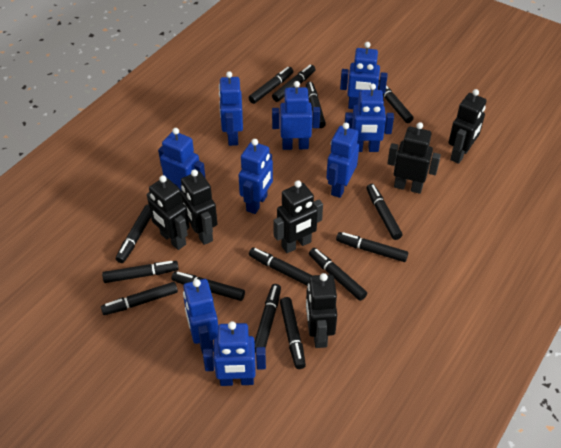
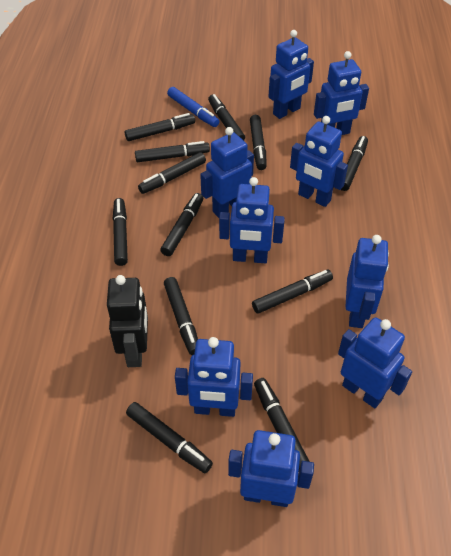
black marker: [101,282,178,315] [102,261,179,283] [116,204,151,263] [172,271,245,301] [249,67,293,104] [249,247,313,286] [255,284,281,352] [272,65,316,102] [280,297,306,369] [306,82,326,128] [309,248,367,301] [336,232,408,262] [366,184,402,240] [378,80,414,123] = 14 -> [113,198,128,266] [125,113,195,141] [126,402,213,473] [135,141,210,162] [138,152,206,194] [160,193,203,256] [164,277,198,355] [208,94,245,141] [250,115,267,170] [252,270,333,314] [254,378,310,470] [341,136,368,191] = 12
black robot: [147,175,190,250] [181,169,217,245] [273,180,323,253] [306,273,337,348] [387,122,441,194] [448,89,486,164] = 6 -> [107,275,148,367] = 1
blue marker: none = 0 -> [167,87,220,127] = 1

